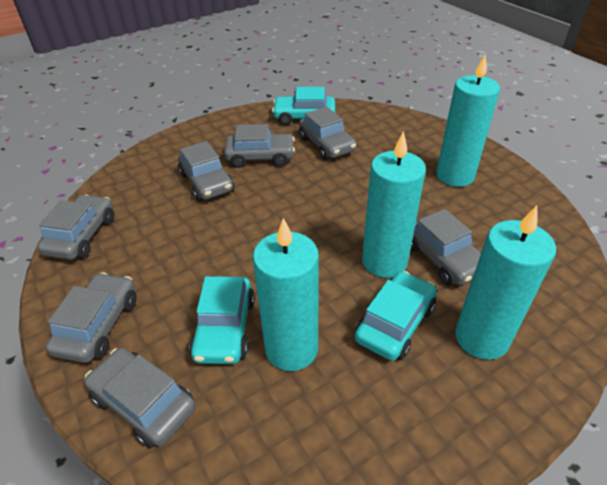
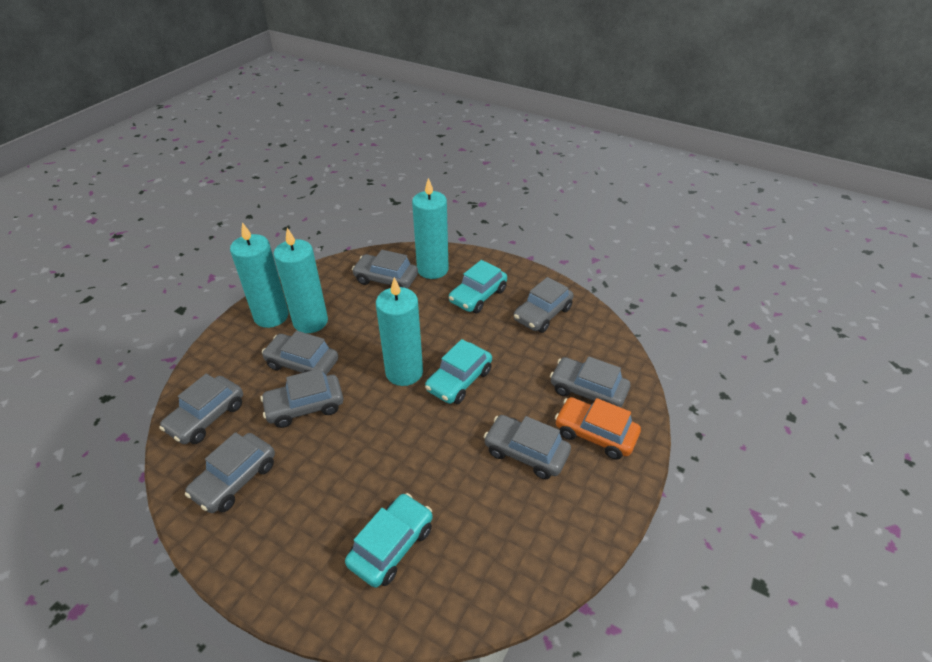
grey car: [37,195,114,260] [46,272,137,363] [84,348,196,448] [178,141,234,201] [224,124,295,168] [299,107,356,160] [410,209,481,286] = 7 -> [159,374,243,444] [185,432,275,513] [260,368,343,428] [262,331,338,375] [352,250,418,288] [484,415,571,479] [514,277,573,333] [550,356,630,408] = 8
orange car: none = 0 -> [555,397,641,460] = 1

